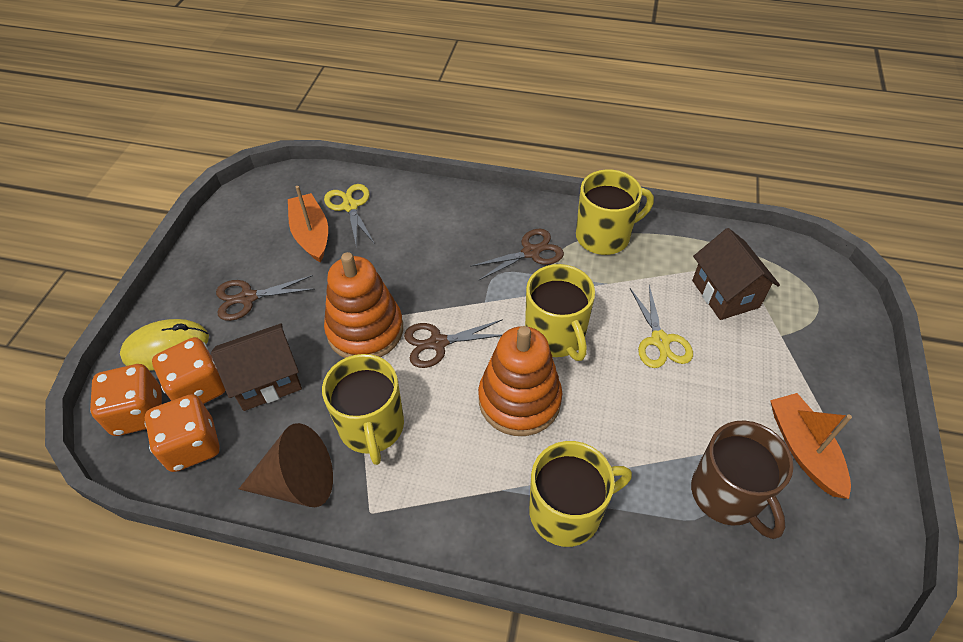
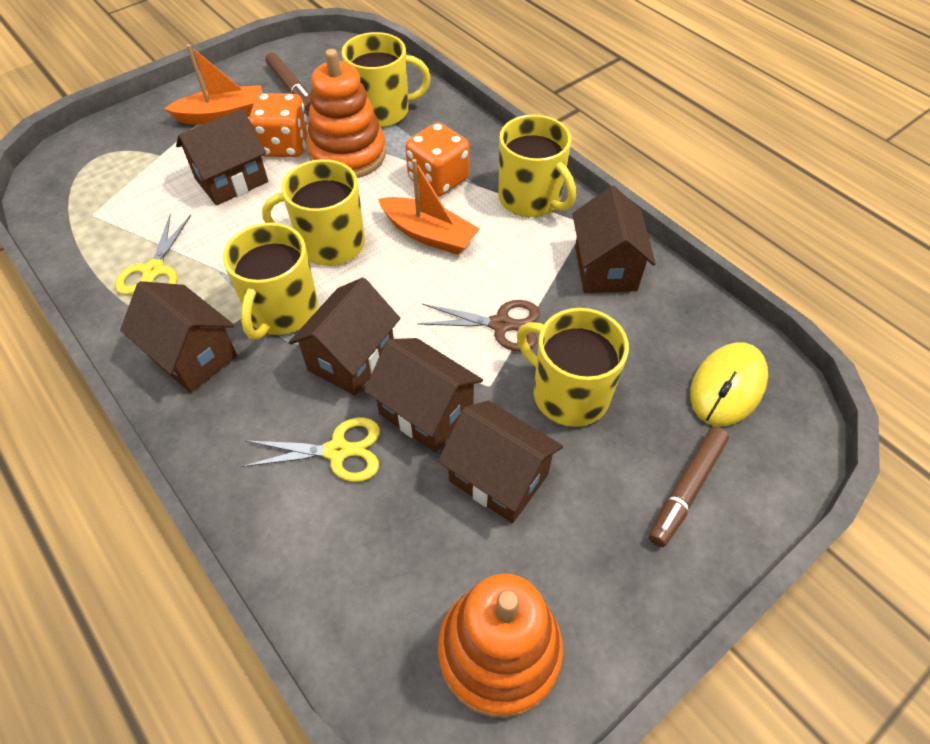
brown cone: [239,423,333,507] = 1 -> none = 0
brown house: [211,324,302,411] [692,228,780,320] = 2 -> [120,281,237,393] [176,109,268,205] [289,277,400,395] [364,338,483,453] [438,400,563,523] [572,186,656,293] = 6
brown marker: none = 0 -> [265,52,311,112] [649,426,729,547] = 2
brown mug: [691,421,794,539] = 1 -> none = 0
brown scissors: [216,275,315,321] [404,319,503,368] [470,229,564,280] = 3 -> [418,300,540,351] = 1
orange dice: [90,364,162,436] [145,394,219,472] [152,337,226,404] = 3 -> [249,93,308,157] [405,122,470,197] = 2
yellow mug: [322,354,404,465] [525,264,595,361] [529,441,632,547] [576,169,654,255] = 4 -> [223,223,318,340] [262,159,365,266] [342,32,431,127] [498,114,576,217] [517,308,629,427] = 5

